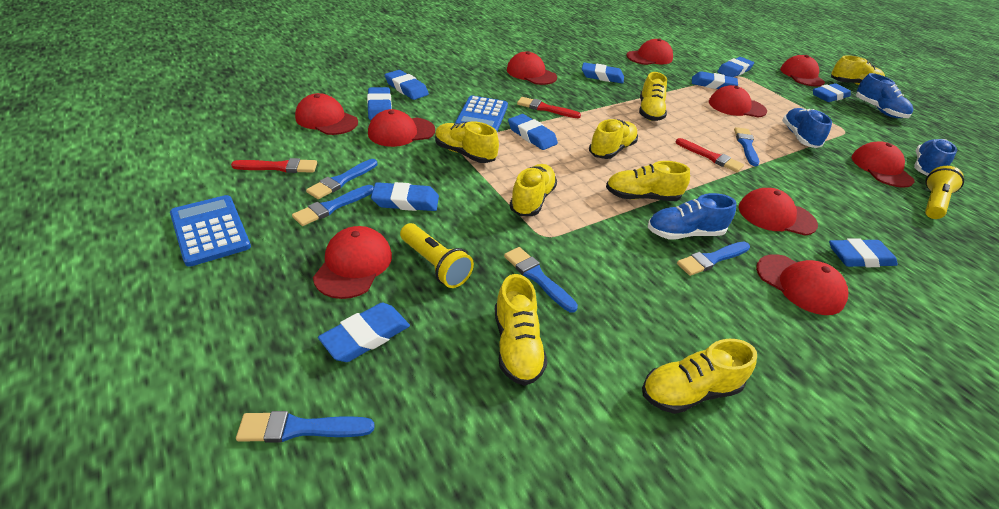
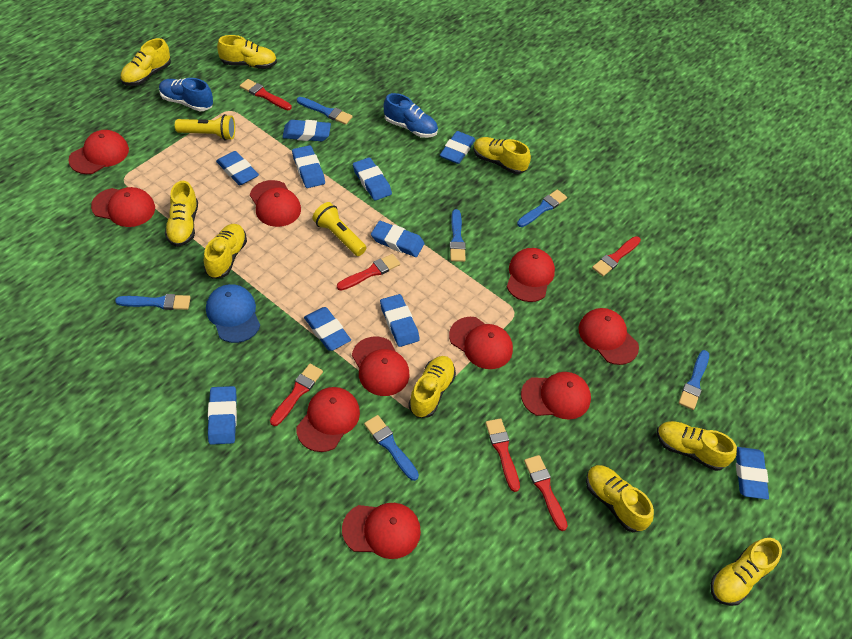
blue calculator: [170,195,251,267] [455,95,508,132] = 2 -> none = 0
blue cap: none = 0 -> [206,284,260,343] = 1
blue shoe: [648,193,736,240] [782,108,832,148] [856,73,914,118] [914,139,957,176] = 4 -> [159,78,213,111] [384,93,438,138] = 2
red brush: [231,158,317,173] [517,97,581,118] [676,138,744,172] = 3 -> [240,79,292,110] [270,364,323,426] [337,254,400,291] [485,418,520,492] [524,455,568,531] [592,236,641,276] = 6
yellow shoe: [435,121,499,163] [495,274,548,386] [509,164,557,216] [589,119,638,159] [606,161,690,201] [639,72,667,121] [642,339,757,414] [831,55,885,85] = 8 -> [120,38,171,86] [165,181,198,247] [204,224,247,279] [217,35,277,69] [408,356,456,418] [473,137,531,174] [586,465,654,532] [657,421,737,471] [711,538,782,606] = 9

